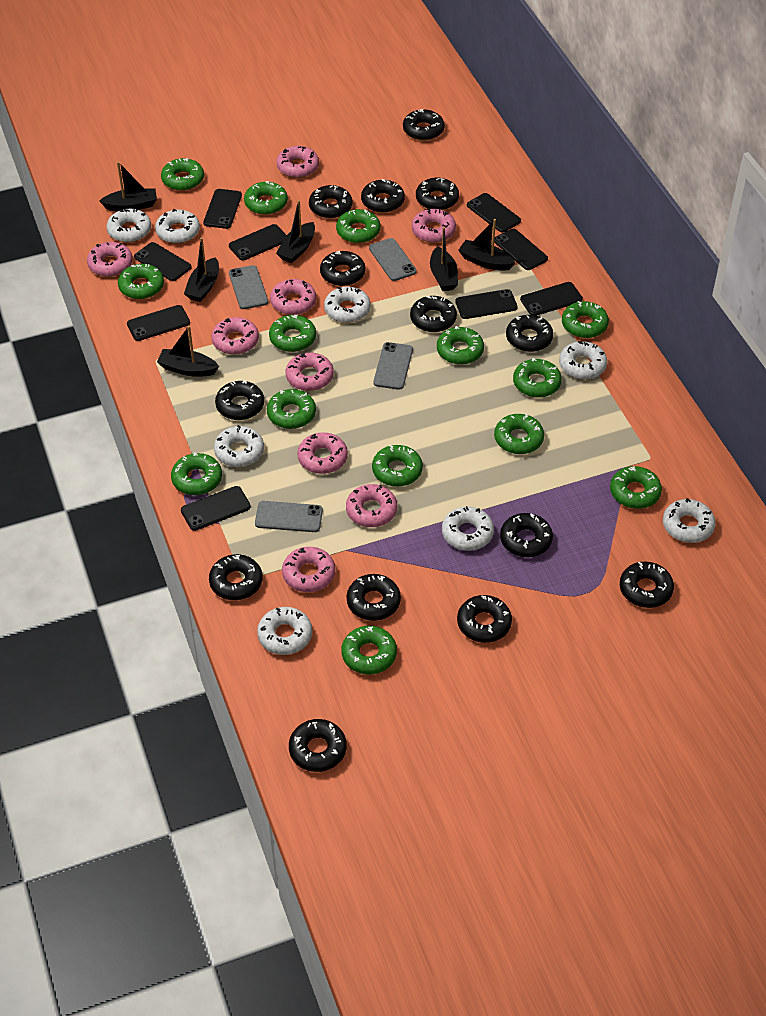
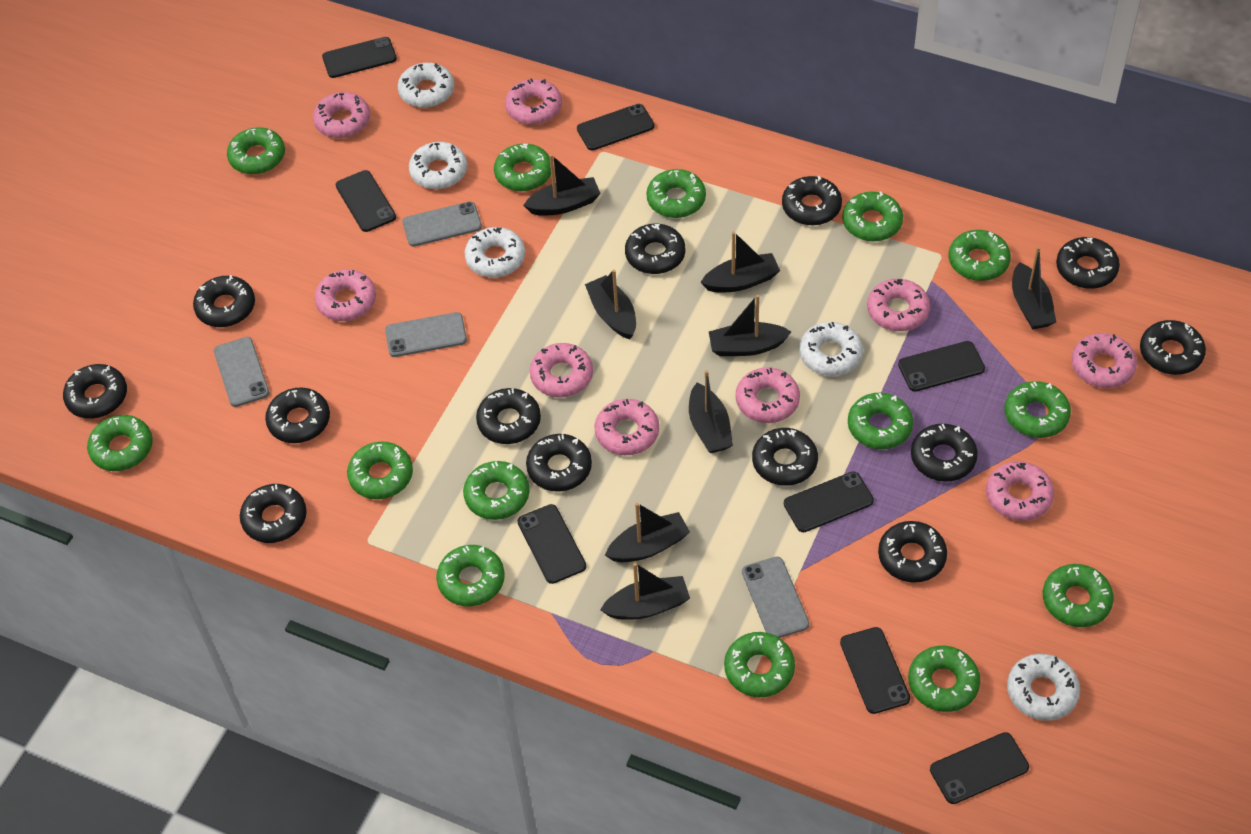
black boat: [99,162,157,211] [157,326,219,377] [184,237,219,302] [276,200,315,263] [430,227,458,291] [458,219,515,271] = 6 -> [523,154,601,216] [585,270,636,340] [600,563,690,620] [605,503,690,562] [689,370,733,453] [700,232,780,293] [709,294,791,356] [1012,246,1056,329] = 8
black donut: [209,554,263,600] [215,380,264,420] [289,719,346,772] [309,185,352,218] [320,251,365,286] [347,574,401,621] [361,179,405,213] [403,109,444,141] [410,296,457,332] [416,178,459,210] [457,595,512,643] [500,513,553,557] [506,315,553,352] [620,561,674,608] = 14 -> [63,364,127,419] [193,275,255,327] [240,484,307,543] [265,388,330,443] [476,388,541,444] [526,434,592,492] [625,224,685,274] [752,428,818,486] [782,176,842,225] [878,521,947,583] [911,423,978,482] [1056,237,1120,289] [1140,320,1206,375] = 13
black phone: [127,305,190,341] [134,242,192,281] [181,486,251,531] [203,189,242,229] [229,224,287,260] [455,289,518,319] [467,193,521,232] [494,229,548,270] [520,282,583,316] = 9 -> [322,37,397,78] [336,170,396,232] [517,504,586,584] [577,104,655,151] [784,471,874,532] [840,627,910,714] [898,341,985,392] [930,732,1029,804] = 8
white donut: [107,209,151,243] [155,209,200,243] [214,425,264,467] [257,607,312,655] [324,287,370,323] [442,506,494,551] [559,341,607,379] [663,498,716,543] = 8 -> [398,63,454,108] [409,142,467,189] [464,227,525,278] [799,322,863,376] [1007,654,1080,721] = 5

